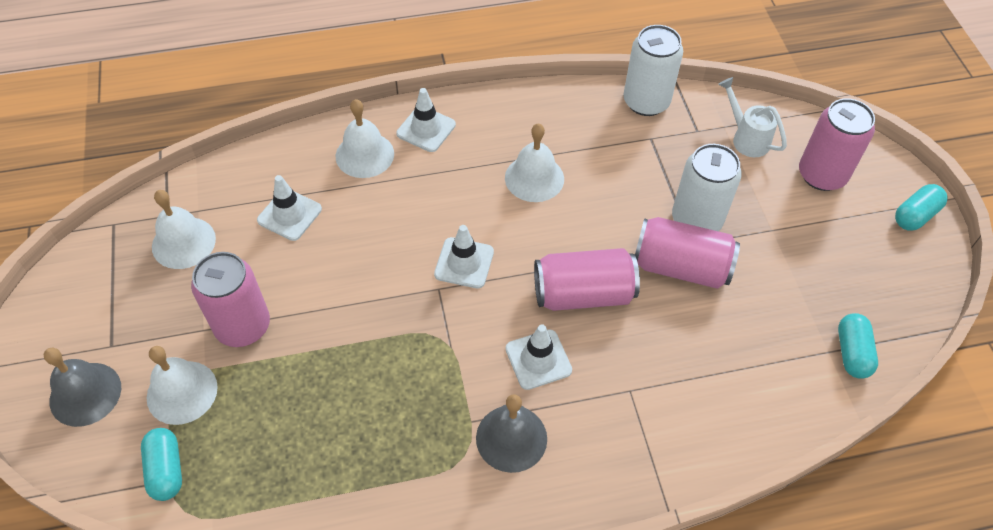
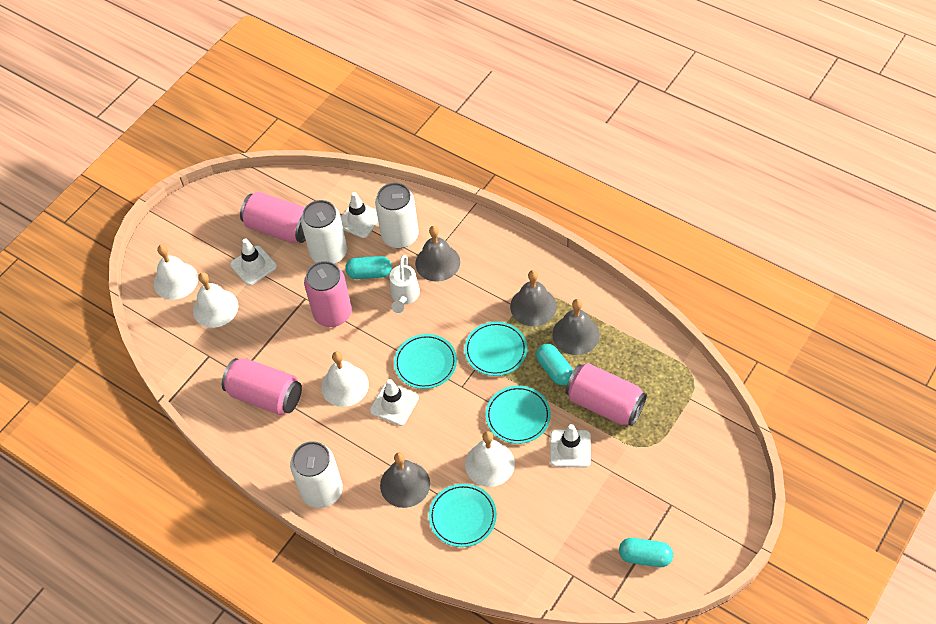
grey bell: [43,348,121,427] [476,394,547,473] = 2 -> [380,452,430,508] [415,226,460,282] [510,270,557,326] [552,299,600,355] = 4
turquoise plate: none = 0 -> [394,334,457,389] [429,484,497,547] [464,321,527,376] [486,386,551,444] = 4
white can: [623,25,683,116] [672,144,742,231] = 2 -> [290,441,343,508] [301,200,347,264] [375,183,419,248] = 3

